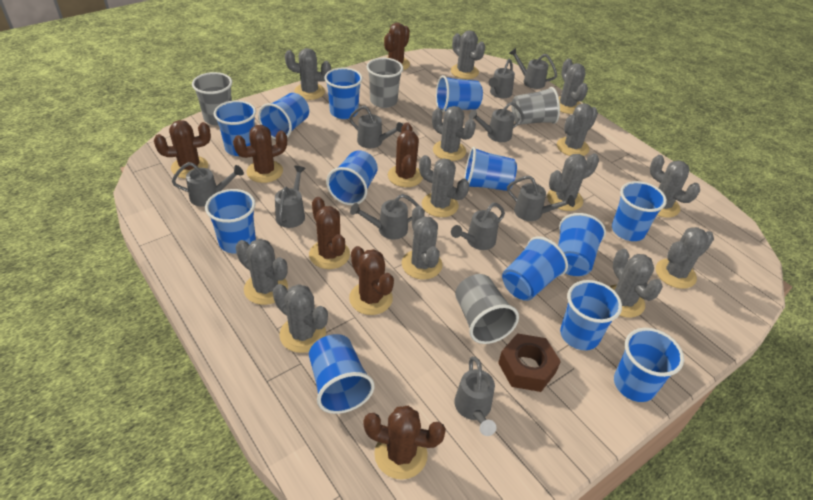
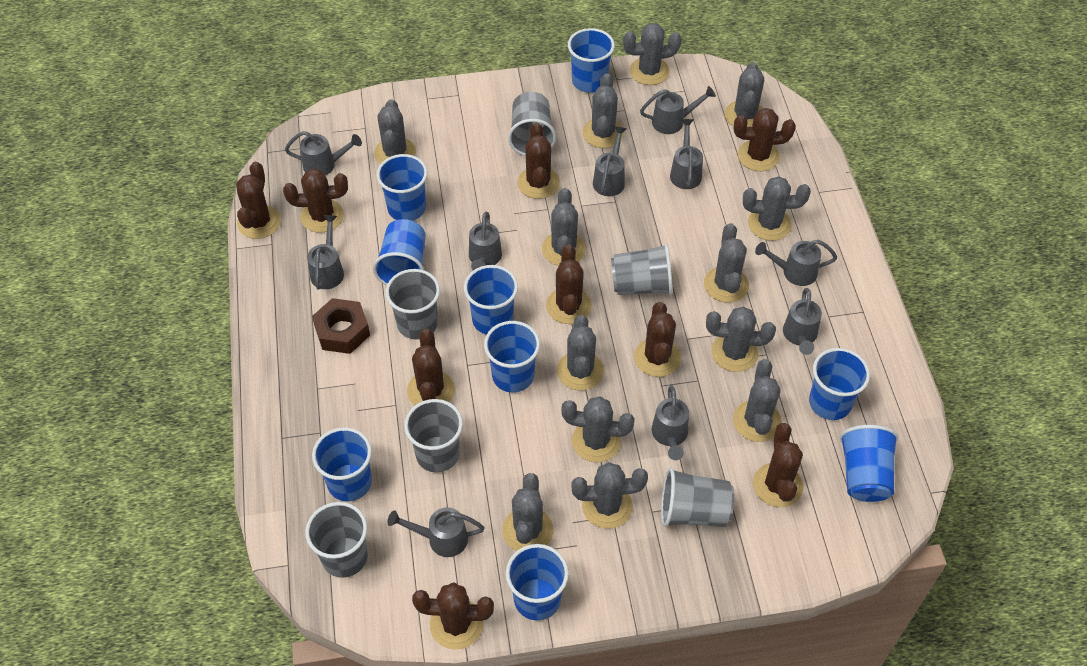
blue cup: [205,189,256,254] [214,100,256,156] [258,93,309,140] [309,334,374,414] [325,68,363,119] [326,150,378,205] [436,75,483,112] [464,147,517,191] [502,236,568,301] [558,213,606,276] [560,280,622,350] [612,181,667,241] [614,328,684,402] = 13 -> [312,427,372,501] [373,219,426,286] [376,154,428,221] [464,265,518,335] [484,321,540,392] [506,544,569,621] [568,28,615,93] [809,348,870,420] [840,425,898,502] = 9
brown cactus: [154,120,211,179] [233,125,287,183] [309,197,350,269] [349,246,394,315] [364,406,446,480] [384,23,410,70] [388,122,423,187] = 7 -> [236,162,281,239] [283,168,348,233] [407,328,455,405] [412,582,494,650] [517,123,560,199] [546,244,592,324] [634,302,681,377] [734,108,796,171] [753,423,803,507] = 9
grey cup: [192,72,232,126] [367,58,403,108] [455,274,519,344] [511,87,560,125] = 4 -> [305,502,368,578] [386,269,440,339] [404,399,463,473] [508,92,556,156] [611,243,673,295] [661,468,734,527] = 6

